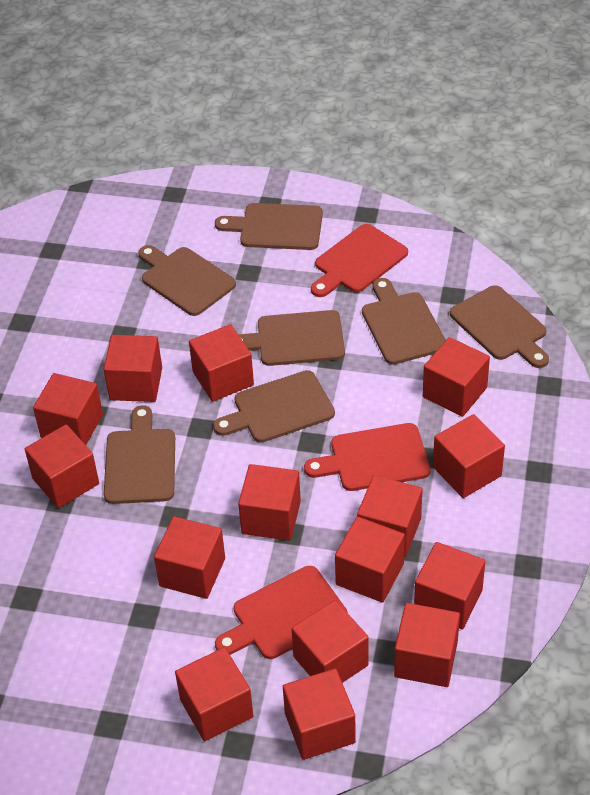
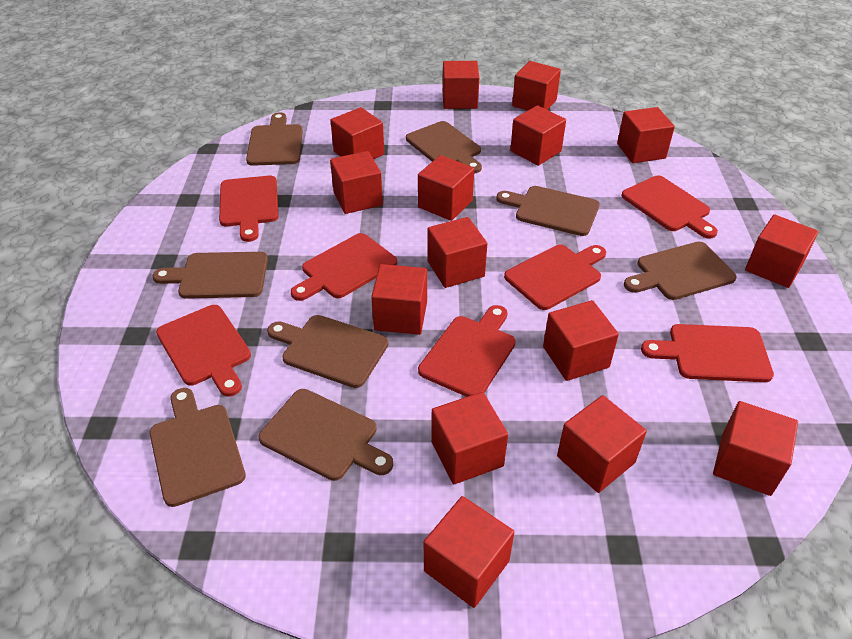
brown cutting board: [104,405,175,504] [138,245,236,316] [213,370,335,443] [215,203,323,250] [238,310,345,366] [362,278,446,365] [450,285,549,368] = 7 -> [149,388,246,507] [153,252,268,299] [246,112,303,166] [258,389,393,481] [267,315,388,388] [406,121,482,173] [496,186,600,236] [624,242,737,300] = 8
red cutting board: [215,566,348,659] [304,423,431,491] [311,224,408,297] = 3 -> [156,305,251,397] [219,176,279,242] [291,233,397,301] [418,305,516,397] [504,245,606,310] [621,176,718,239] [641,324,774,382] = 7

